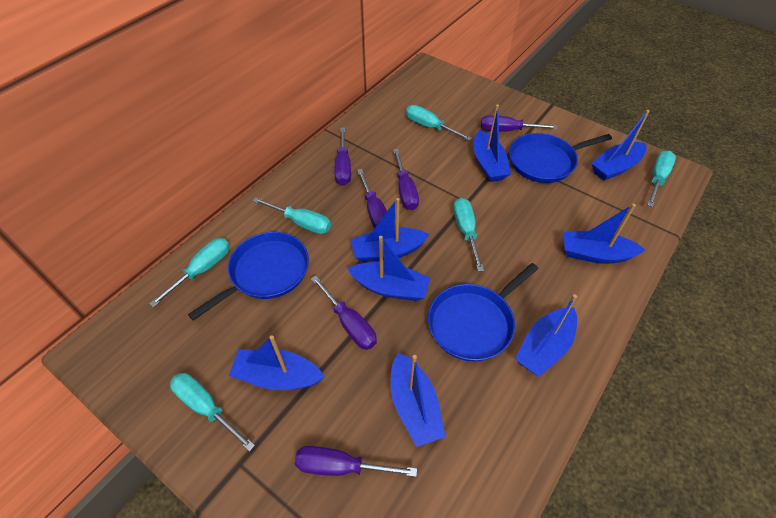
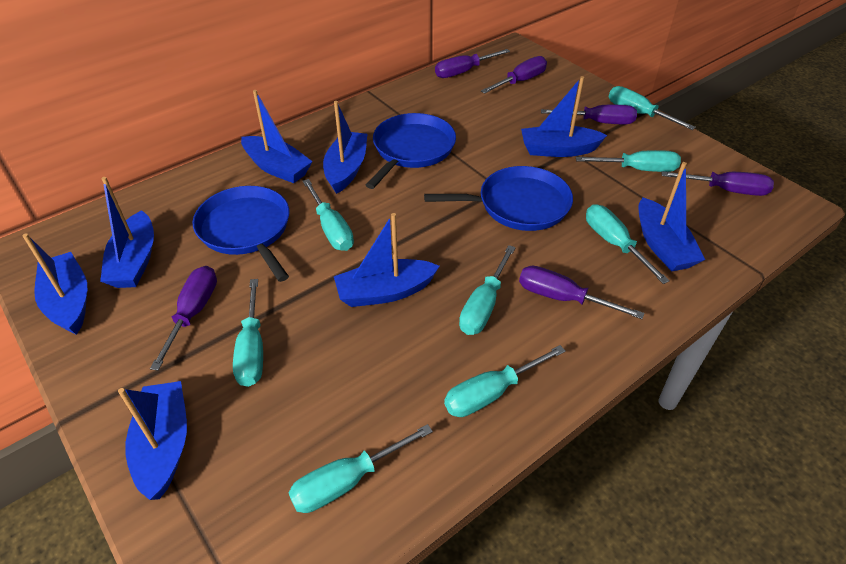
turquoise screwdriver: [149,238,230,307] [170,373,255,452] [253,197,331,234] [406,105,472,141] [453,198,484,272] [647,151,676,207] = 6 -> [233,279,263,387] [289,424,433,513] [302,179,354,251] [444,345,566,417] [459,245,516,335] [576,150,681,172] [586,205,670,284] [609,86,696,130] = 8

